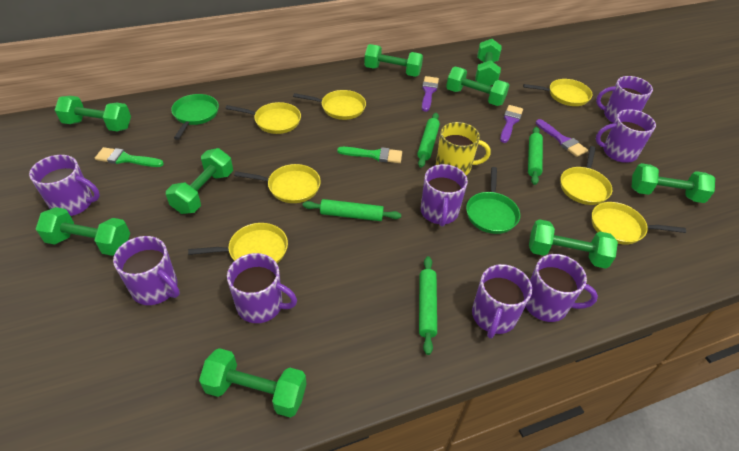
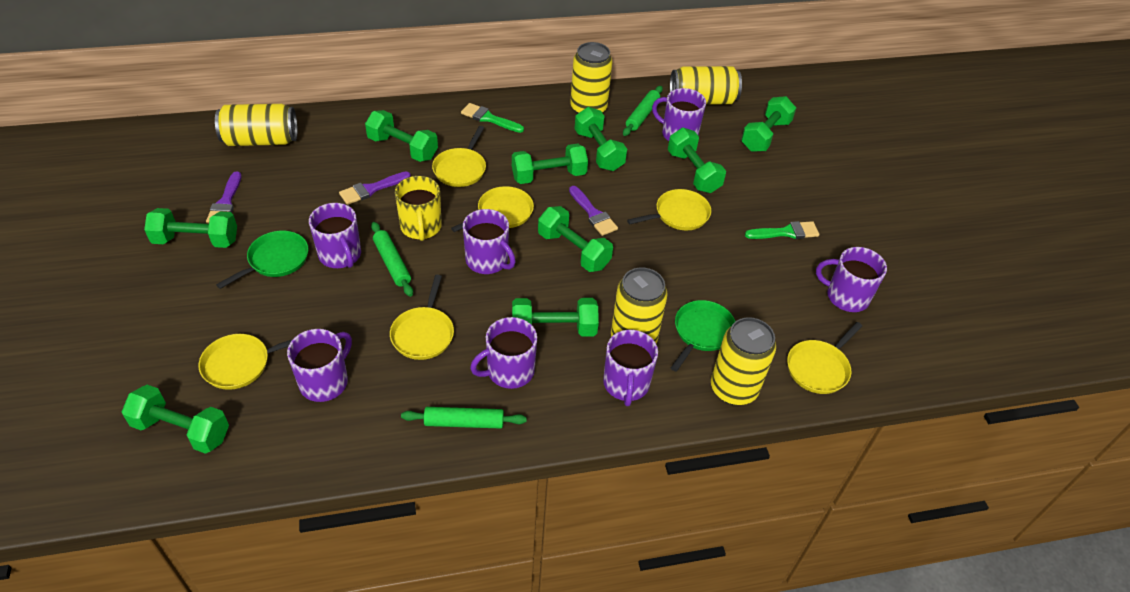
green rolling pin: [303,199,401,221] [417,113,440,168] [419,256,437,355] [528,127,543,185] = 4 -> [371,222,413,297] [401,407,527,429] [623,86,663,136] = 3
purple mug: [29,155,100,216] [113,236,180,305] [227,253,297,323] [420,164,468,227] [472,264,532,339] [526,254,598,322] [596,76,653,123] [596,109,656,163] = 8 -> [287,329,352,402] [309,203,361,268] [463,209,516,274] [470,317,537,389] [603,330,658,406] [652,88,706,141] [816,247,887,312] = 7
yellow can: none = 0 -> [215,104,297,146] [570,42,613,114] [611,268,668,343] [670,66,742,104] [711,317,776,405] = 5
yellow pan: [188,223,288,263] [226,102,301,134] [234,164,321,203] [293,90,366,120] [523,79,592,106] [560,146,612,205] [592,202,686,245] = 7 -> [198,334,293,390] [390,275,454,360] [432,126,486,187] [451,186,534,232] [627,189,711,230] [787,322,862,394] = 6

